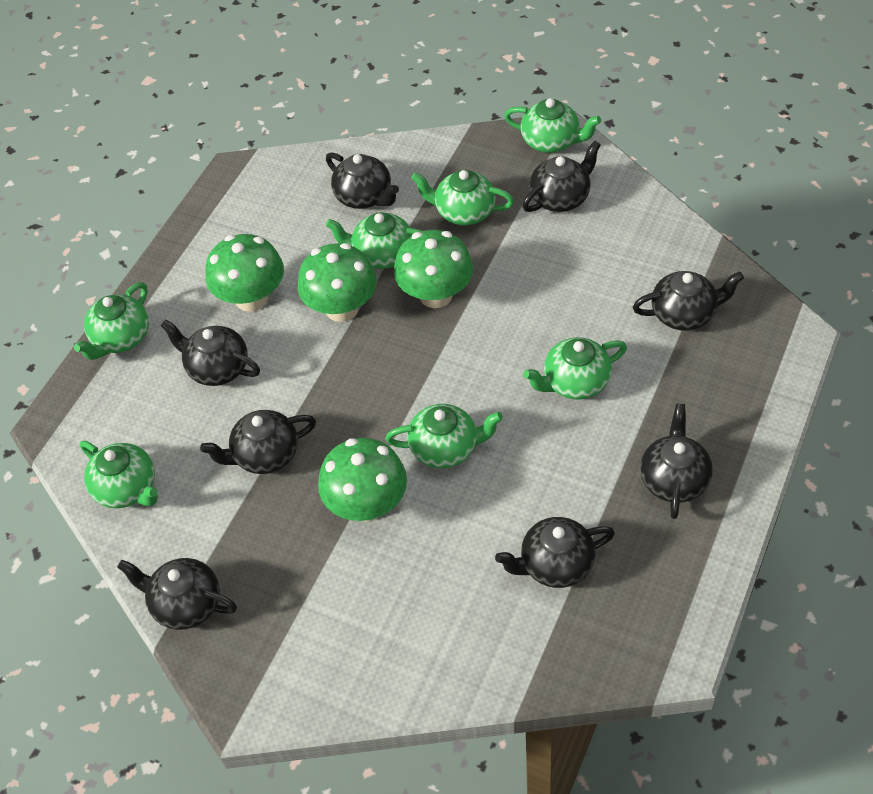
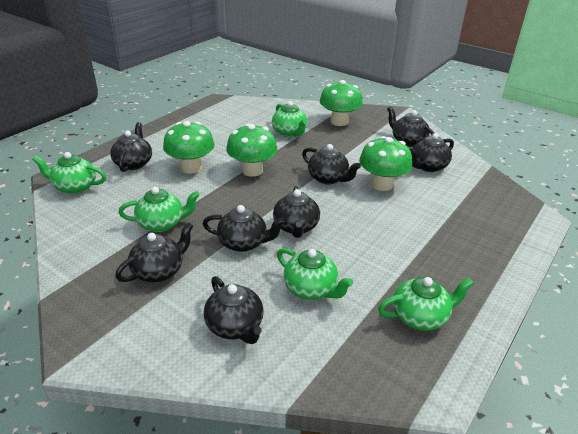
green teapot: [74,282,149,360] [80,441,158,508] [326,212,422,269] [385,404,503,468] [411,170,514,225] [504,98,601,153] [523,337,627,400] = 7 -> [33,152,106,194] [118,187,200,232] [272,101,308,137] [277,248,353,300] [378,277,474,331] = 5

